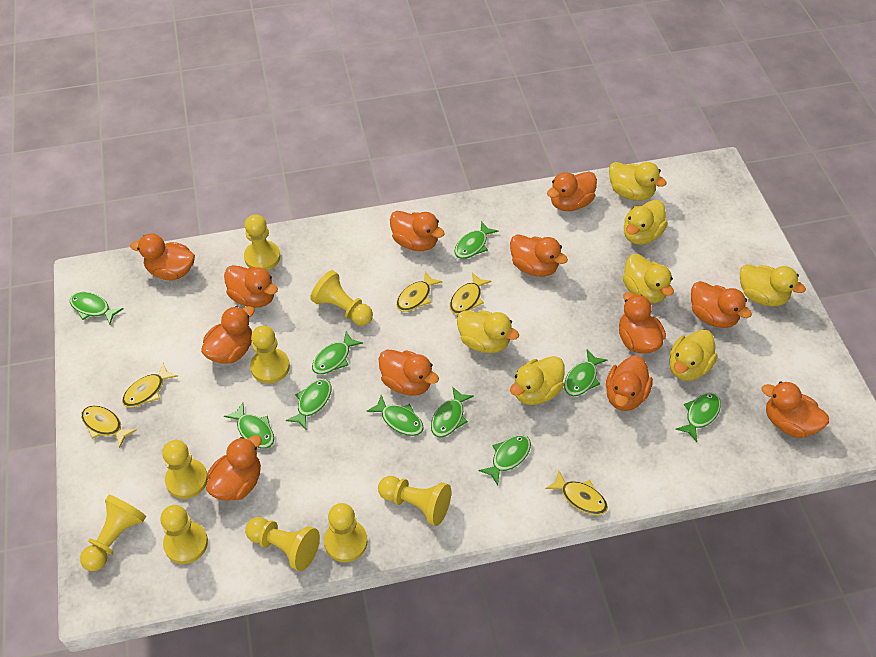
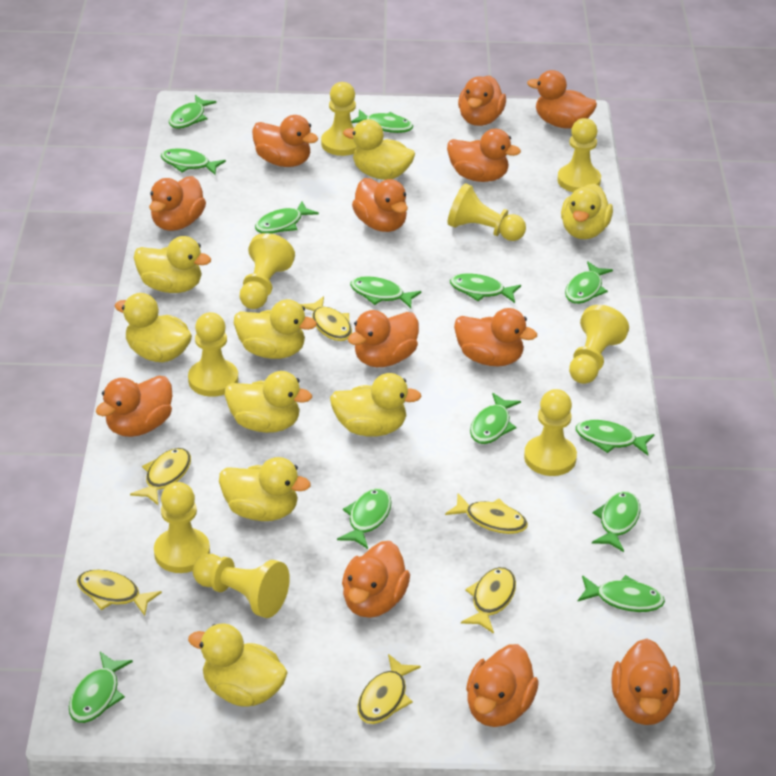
green fish: [70,292,123,324] [224,402,274,449] [286,379,331,431] [312,331,363,374] [367,395,424,436] [431,386,474,438] [454,221,498,259] [479,435,531,485] [564,350,607,396] [675,392,721,442] = 10 -> [69,652,133,723] [161,148,226,175] [169,95,217,129] [255,201,319,234] [337,488,392,549] [350,276,422,308] [351,109,413,133] [450,274,521,303] [470,393,521,444] [565,261,613,304] [576,420,655,455] [578,575,665,612] [592,491,640,552] = 13
yellow duck: [457,310,519,353] [510,356,565,405] [609,162,667,201] [622,254,674,303] [624,200,668,245] [669,330,718,381] [740,264,806,306] = 7 -> [115,293,192,362] [134,236,211,293] [188,623,288,707] [219,457,311,521] [225,371,312,433] [234,299,317,359] [330,373,422,436] [343,119,415,180] [561,183,613,239] = 9
yellow fish: [81,406,137,448] [122,363,178,407] [396,271,443,312] [450,272,491,315] [545,470,608,515] = 5 -> [77,570,162,616] [130,448,191,505] [300,296,352,341] [357,654,421,724] [445,493,528,534] [461,567,516,634] = 6

